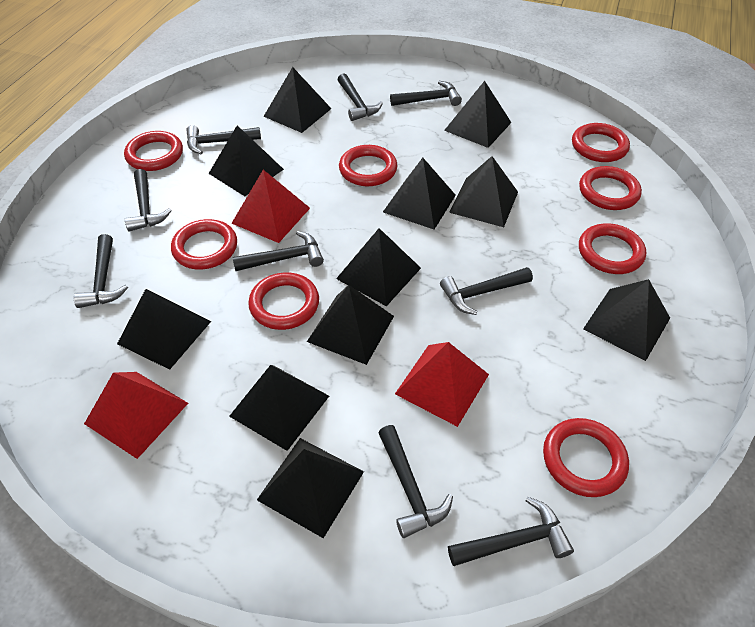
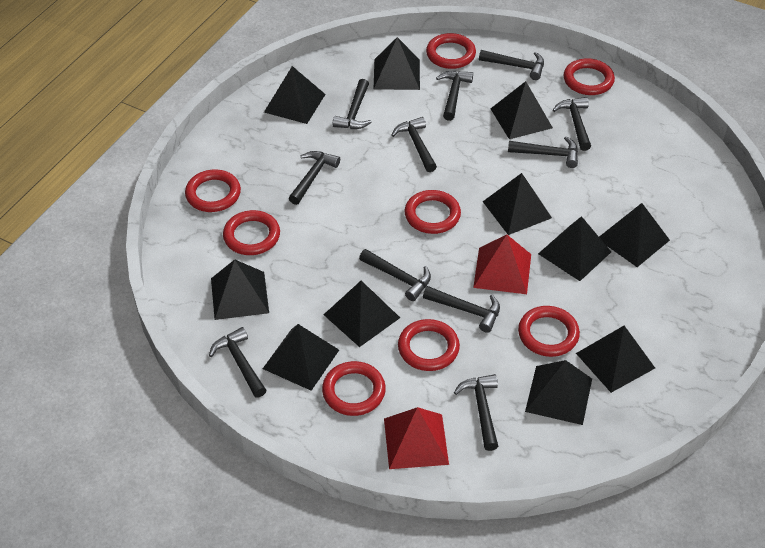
black hammer: [74,234,128,308] [125,169,172,232] [186,125,261,154] [232,231,324,271] [338,73,383,121] [378,425,453,538] [390,81,462,106] [440,267,533,315] [448,497,574,566] = 9 -> [209,327,266,398] [289,151,340,205] [332,79,372,129] [359,249,431,301] [392,117,437,172] [423,286,500,333] [436,71,473,121] [454,374,498,451] [479,50,544,80] [508,137,578,168] [553,97,591,151] = 11
red pyramid: [84,372,188,459] [231,170,310,243] [395,342,489,427] = 3 -> [384,407,449,469] [473,235,531,294] = 2

